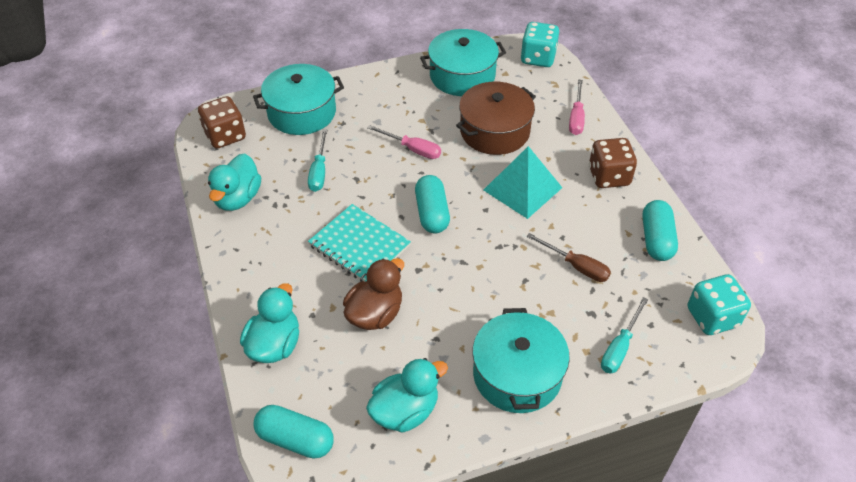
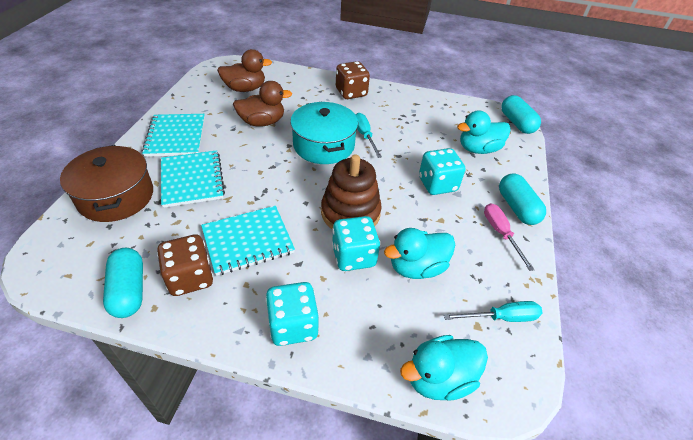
brown duck: [343,258,404,330] = 1 -> [217,49,272,92] [233,81,293,127] = 2
brown screwdriver: [526,233,611,282] = 1 -> none = 0
brown stacking toy: none = 0 -> [321,154,382,229] = 1
pink screwdriver: [367,125,441,159] [569,80,585,135] = 2 -> [484,203,534,271] = 1
turquoise dice: [520,22,559,67] [688,274,751,335] = 2 -> [265,282,319,346] [332,216,380,271] [419,148,466,195] = 3
turquoise notebook: [308,204,411,282] = 1 -> [142,114,205,157] [161,150,225,208] [201,206,295,276] = 3
turquoise pot: [253,64,344,135] [420,29,506,96] [472,308,570,413] = 3 -> [290,102,358,164] = 1
turquoise pyramid: [484,146,562,219] = 1 -> none = 0

